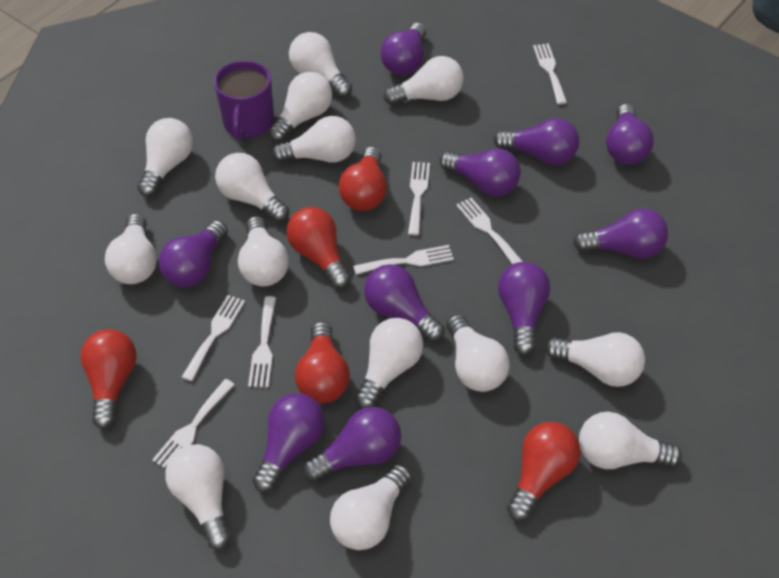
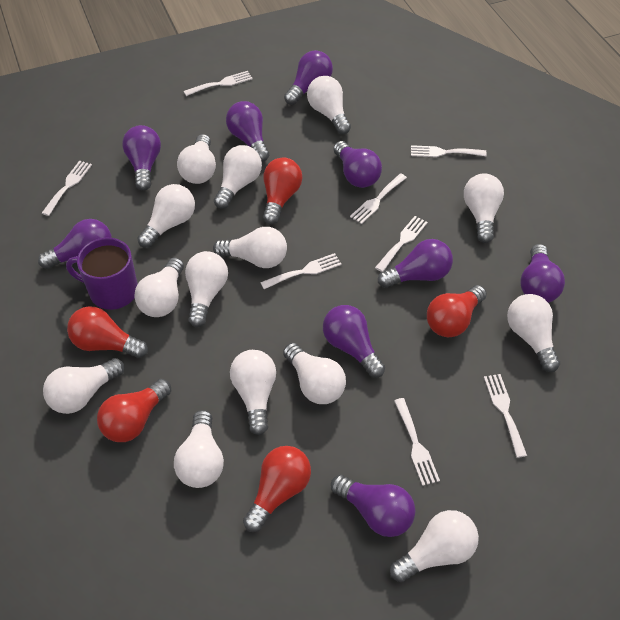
purple light bulb: [159,220,228,287] [252,393,325,492] [303,407,401,481] [364,264,445,342] [381,23,426,75] [439,148,521,196] [493,118,579,165] [498,262,550,356] [573,208,668,258] [606,104,654,165] = 10 -> [38,219,112,269] [122,125,161,191] [226,101,269,162] [284,50,333,105] [323,305,385,378] [331,475,415,537] [333,141,382,188] [378,239,453,288] [520,244,565,303] = 9
white fork: [152,379,235,468] [182,295,245,381] [248,296,276,388] [353,245,454,275] [408,162,430,235] [456,198,523,264] [533,43,567,104] = 7 -> [42,160,92,216] [184,71,253,96] [260,253,342,289] [350,173,407,224] [375,216,428,272] [394,398,440,486] [411,145,487,157] [484,374,527,458] = 8

